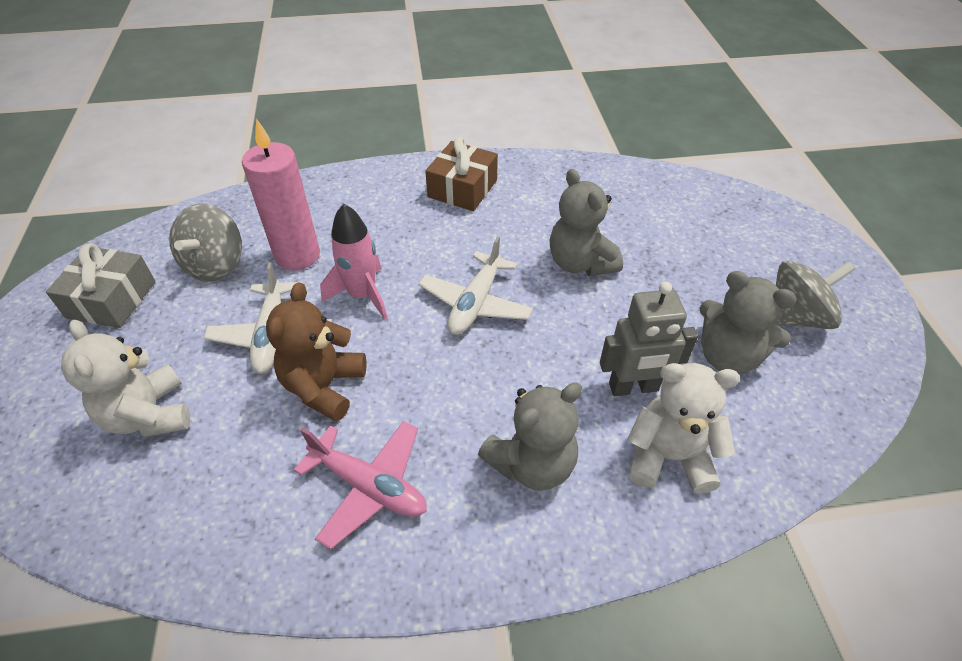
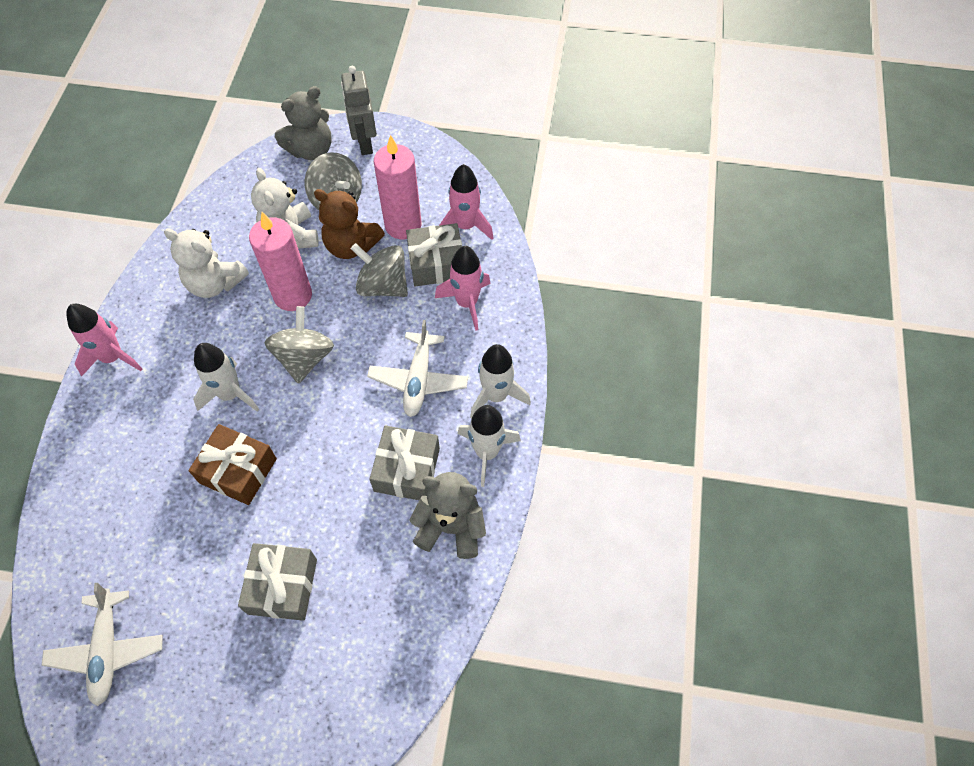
grey gift: [46,243,156,328] = 1 -> [238,543,317,621] [369,426,440,500] [406,223,462,286] = 3
grey spinning top: [169,204,242,282] [775,261,856,329] = 2 -> [265,306,334,384] [305,152,362,210] [351,243,408,297] = 3
grey teddy bear: [478,382,582,491] [550,169,623,276] [699,271,797,374] = 3 -> [275,86,332,160] [409,472,486,559] = 2
pink candle: [242,119,320,271] = 1 -> [249,212,312,311] [374,135,421,239] = 2
pink plane: [294,421,427,549] = 1 -> none = 0
pink rocket: [320,203,387,320] = 1 -> [66,304,142,377] [435,246,491,331] [440,164,493,240] = 3
white rocket: none = 0 -> [193,343,259,412] [457,405,521,487] [470,344,531,419] = 3

